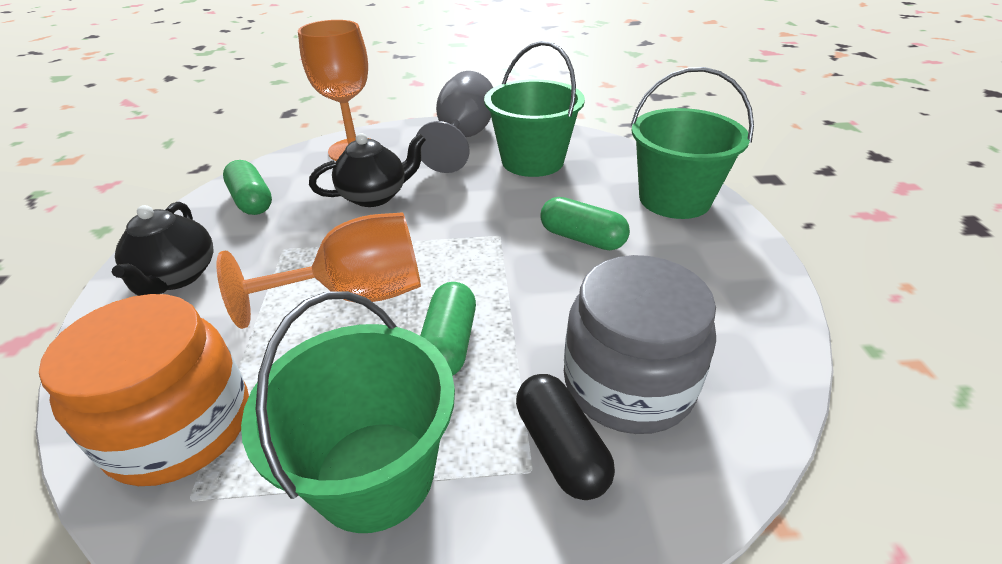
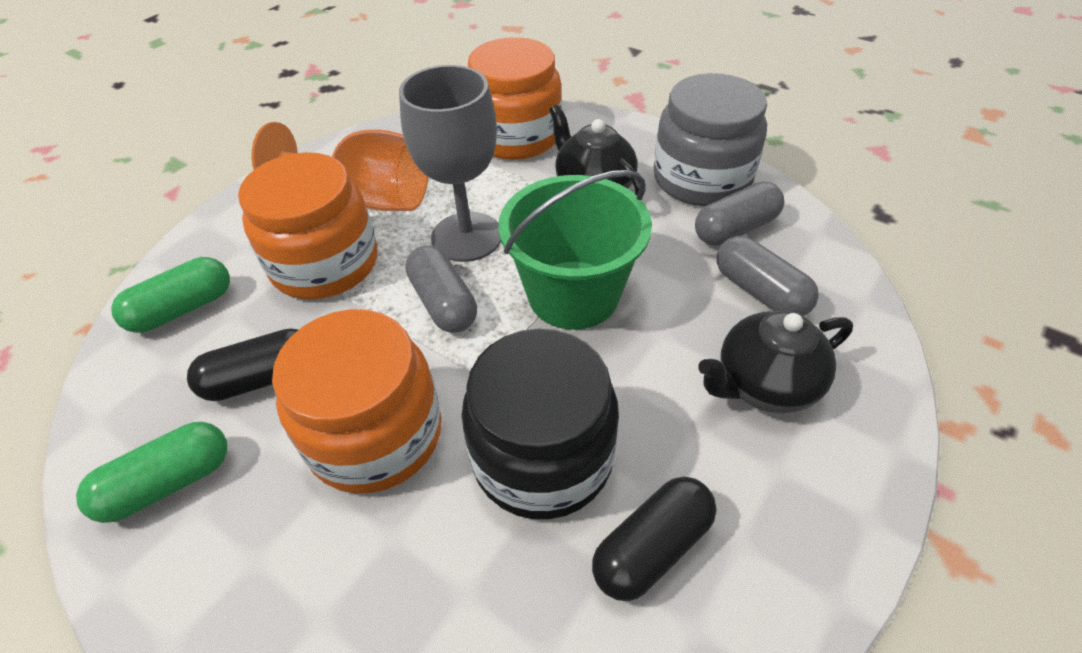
black capsule: [516,374,615,500] = 1 -> [187,328,299,401] [592,477,717,601] = 2
black jar: none = 0 -> [461,329,619,520] = 1
green bucket: [241,291,455,533] [484,41,585,177] [630,67,754,219] = 3 -> [498,170,652,330] = 1
green capsule: [223,160,272,215] [420,282,476,376] [541,197,630,250] = 3 -> [76,422,227,523] [111,257,230,333] = 2
grey capsule: none = 0 -> [405,245,477,333] [695,182,784,246] [716,236,819,316] = 3
orange goblet: [217,212,421,329] [298,20,370,161] = 2 -> [251,122,428,211] = 1
orange jar: [39,294,249,486] = 1 -> [238,152,377,299] [272,309,442,494] [468,37,562,160] = 3

